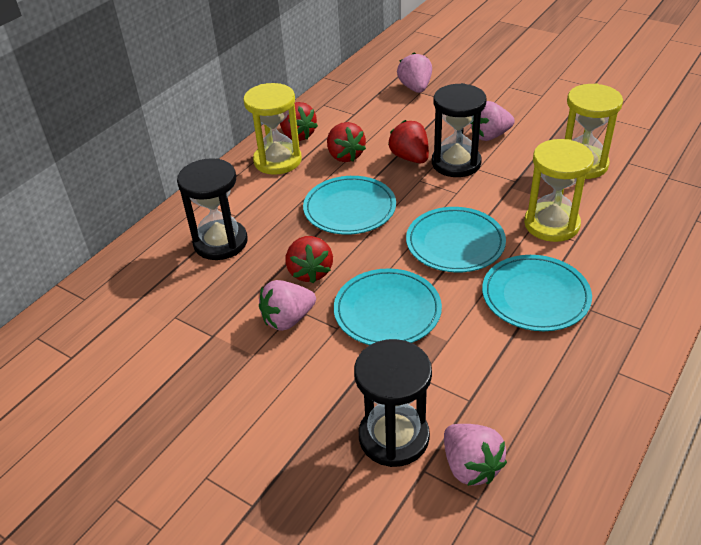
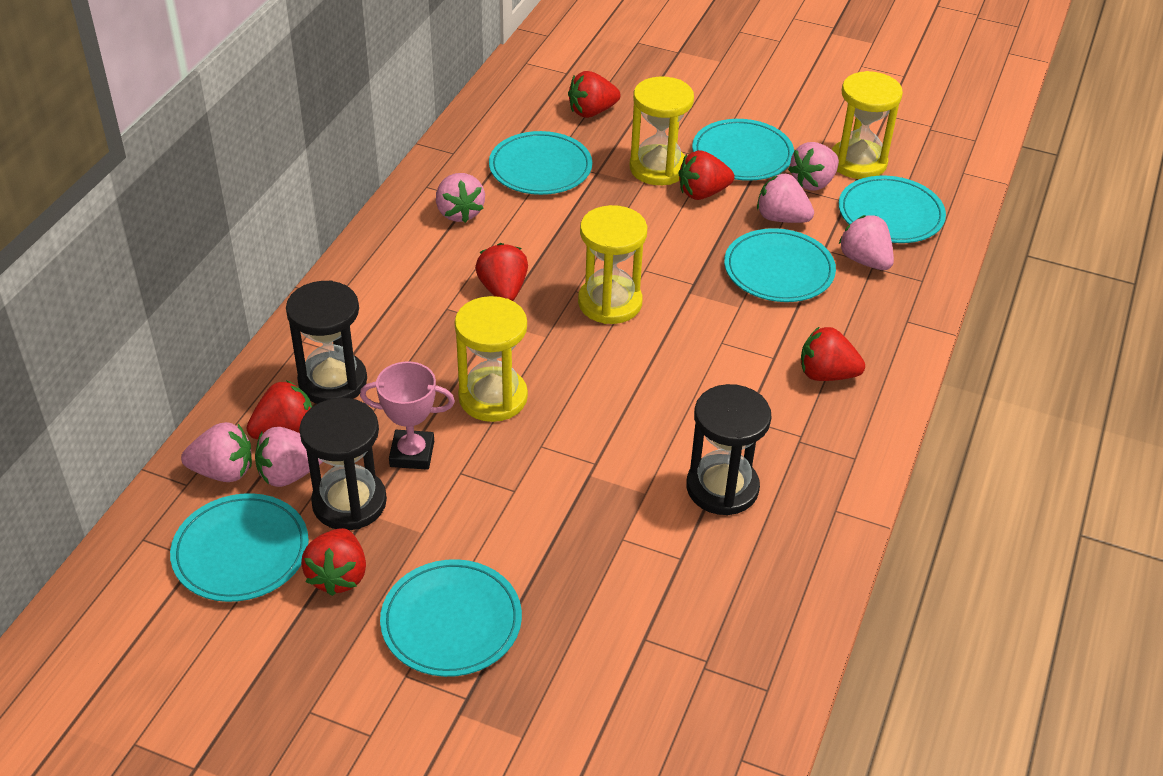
pink strawberry: [259,280,316,331] [397,53,432,93] [444,424,507,486] [471,101,515,141] = 4 -> [181,422,252,482] [255,427,323,487] [436,173,485,223] [757,174,814,223] [788,142,839,190] [839,215,894,270] = 6
pink trophy: none = 0 -> [360,362,455,470] = 1
red strawberry: [280,102,318,141] [285,236,333,283] [327,122,366,162] [388,120,429,163] = 4 -> [247,380,312,439] [301,528,366,596] [475,243,528,301] [568,71,621,118] [679,150,734,200] [801,326,865,381] = 6
turquoise plate: [303,176,396,235] [334,268,442,345] [406,207,506,272] [482,255,592,331] = 4 -> [170,493,309,602] [380,559,522,677] [489,131,592,195] [692,119,794,181] [724,228,836,302] [839,176,946,243] = 6
yellow hourglass: [243,83,302,175] [524,139,594,242] [565,83,623,179] = 3 -> [455,296,528,422] [578,205,647,324] [630,77,694,185] [832,71,903,179] = 4

